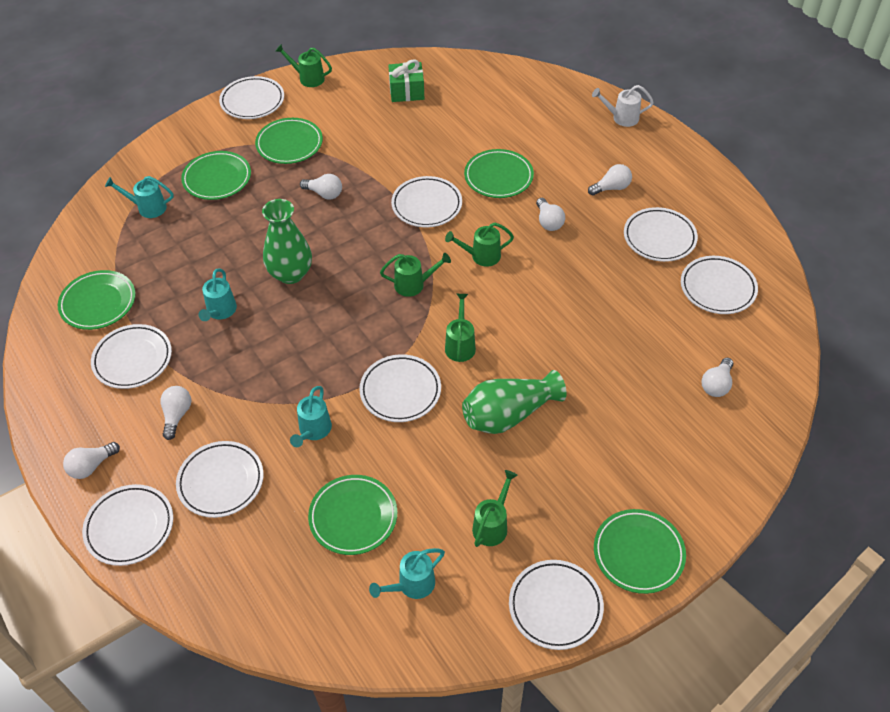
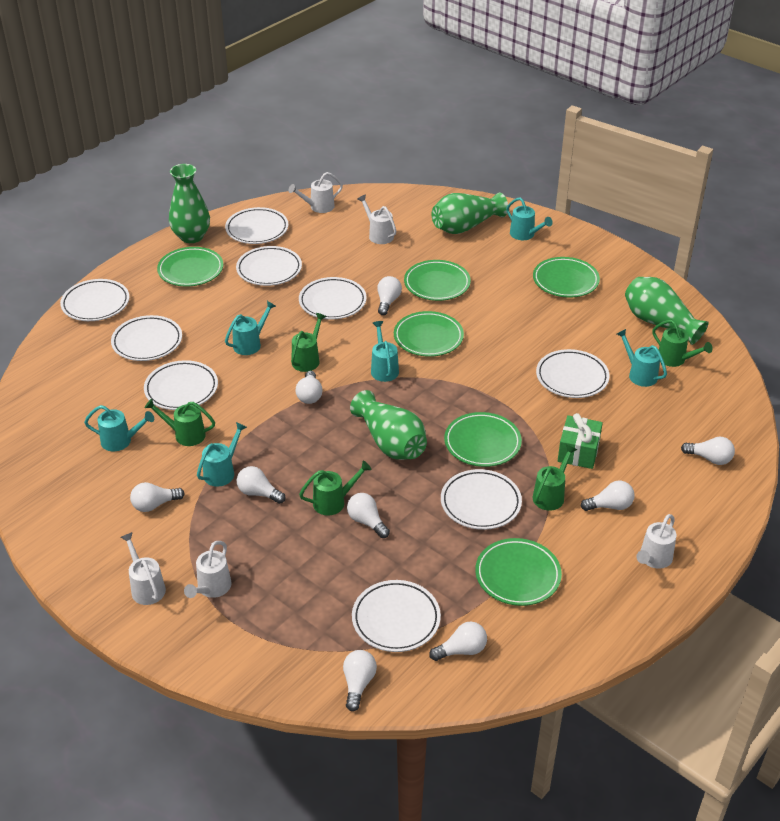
green vase: [262,199,312,284] [462,370,567,434] = 2 -> [169,164,210,243] [350,390,427,460] [431,192,508,234] [625,277,709,345] = 4
turquoise watering can: [105,176,174,218] [198,268,237,321] [290,386,332,447] [369,548,445,599] = 4 -> [84,405,154,451] [197,422,247,487] [225,301,276,355] [371,321,399,382] [506,197,553,240] [617,329,667,387] = 6
white light bulb: [63,442,120,479] [160,386,192,440] [300,174,342,200] [536,198,565,231] [588,164,632,196] [702,358,733,397] = 6 -> [130,482,185,512] [236,466,286,504] [296,371,323,404] [343,650,377,711] [347,493,390,538] [377,276,402,315] [429,622,487,661] [581,481,635,511] [681,437,735,465] = 9
white watering can: [592,85,654,127] = 1 -> [121,532,166,605] [184,541,232,598] [288,172,343,213] [358,195,396,244] [636,514,676,569] = 5

